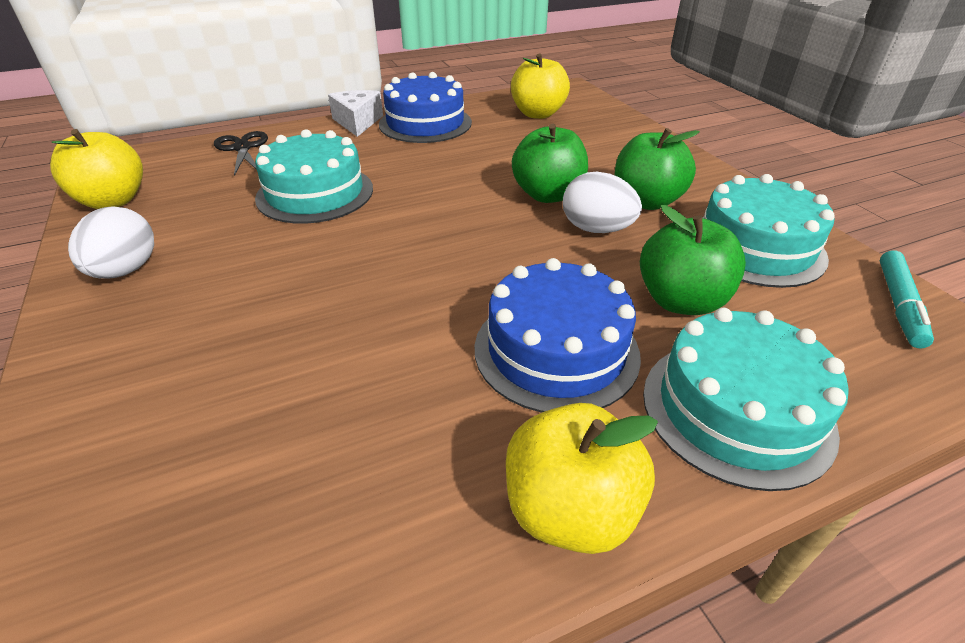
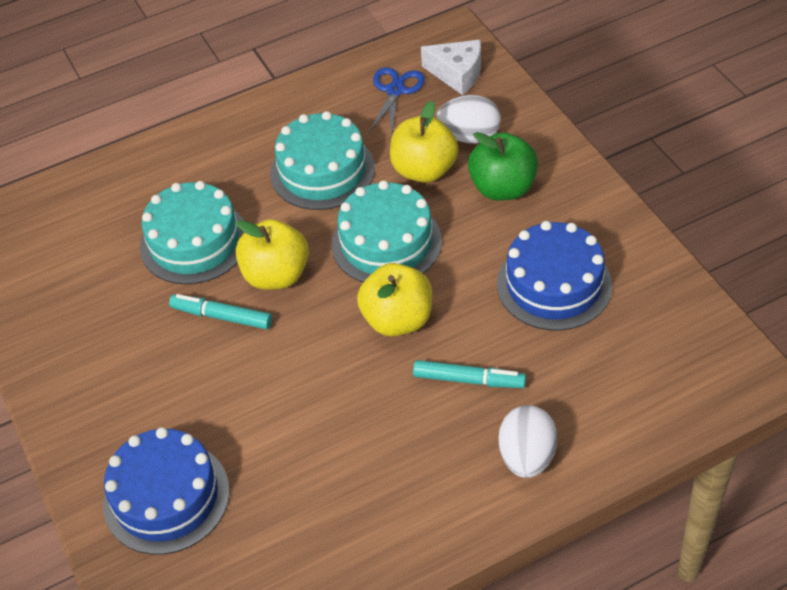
black scissors: [214,131,268,176] = 1 -> none = 0
blue scissors: none = 0 -> [369,67,425,137] = 1
green apple: [512,124,588,203] [615,128,700,210] [640,205,746,315] = 3 -> [468,132,538,201] = 1
turquoise marker: [880,250,934,348] = 1 -> [169,294,272,329] [413,360,526,388] = 2

